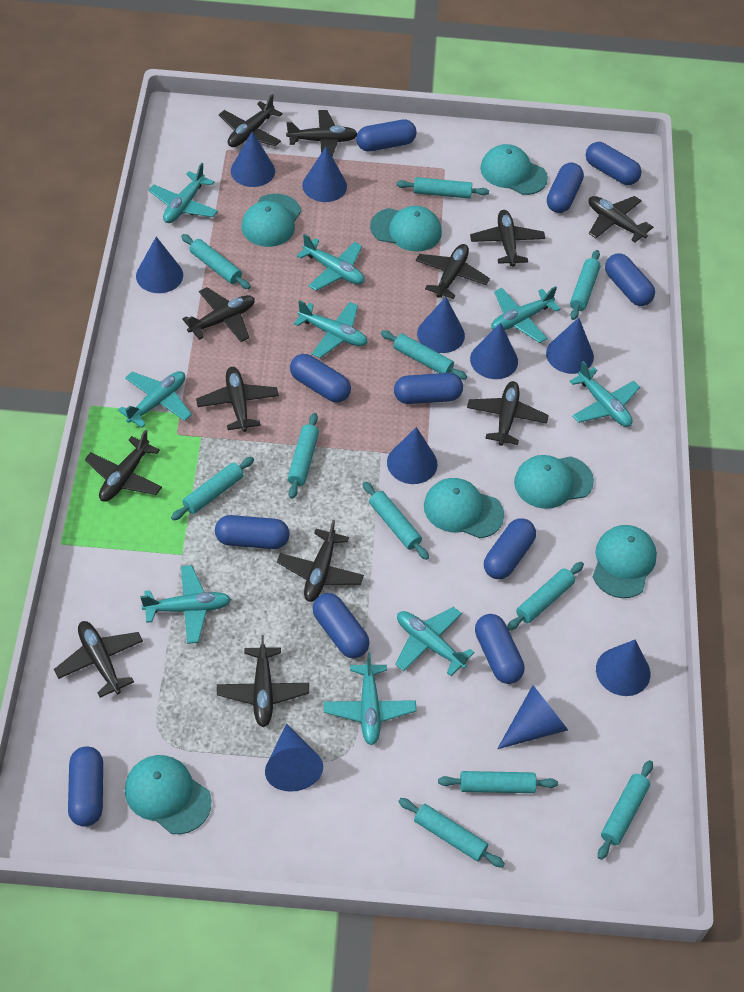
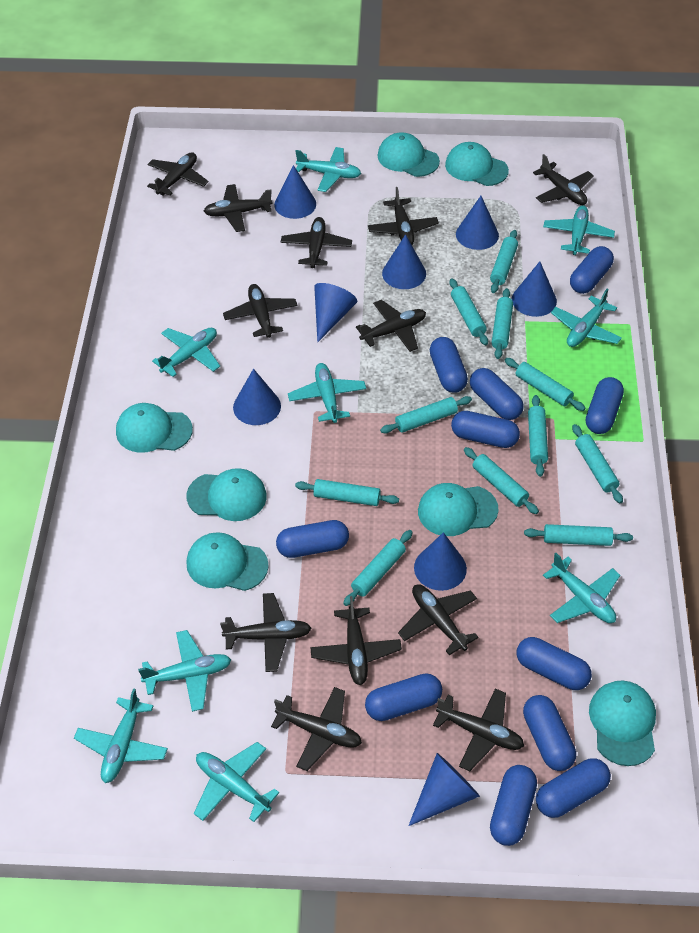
blue cone: [136,237,183,293] [231,131,275,187] [265,723,323,792] [302,147,347,202] [387,427,437,484] [417,297,465,353] [470,323,518,379] [497,685,568,749] [546,318,594,374] [596,639,650,696] = 10 -> [233,369,281,425] [274,165,316,219] [314,283,357,343] [382,234,426,289] [408,753,480,826] [414,532,467,591] [456,196,499,250] [512,262,557,317] = 8

